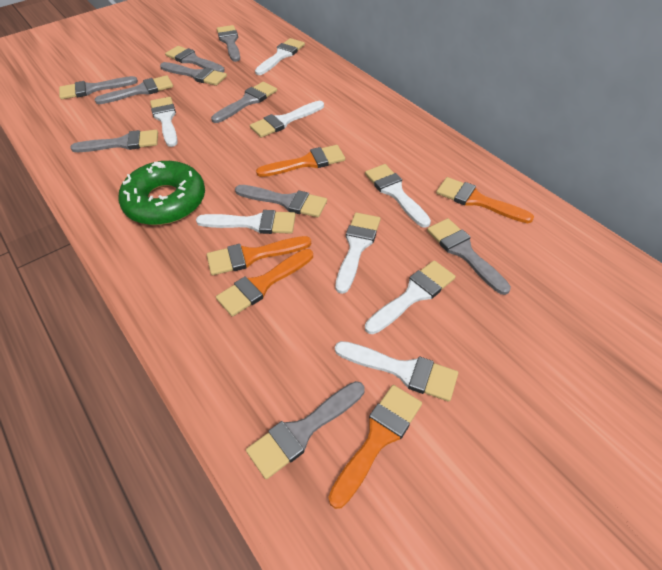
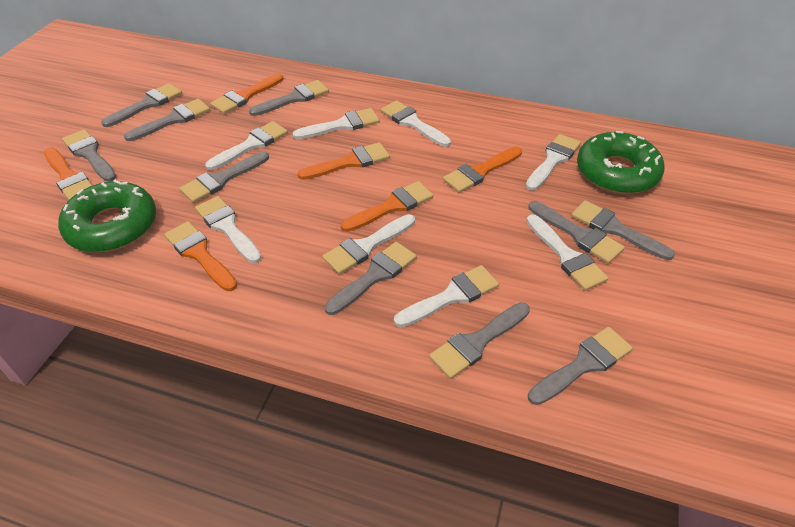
green donut: [119,161,205,225] = 1 -> [58,180,156,252] [577,131,665,194] = 2
orange brush: [207,236,311,275] [216,249,313,317] [256,145,345,177] [328,385,422,509] [436,177,534,223] = 5 -> [44,147,93,200] [164,221,237,291] [210,73,284,114] [297,142,390,180] [341,181,433,232] [443,147,522,193] = 6

